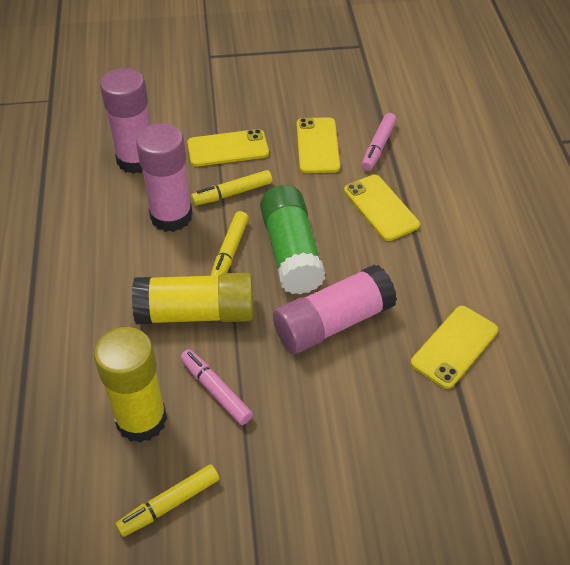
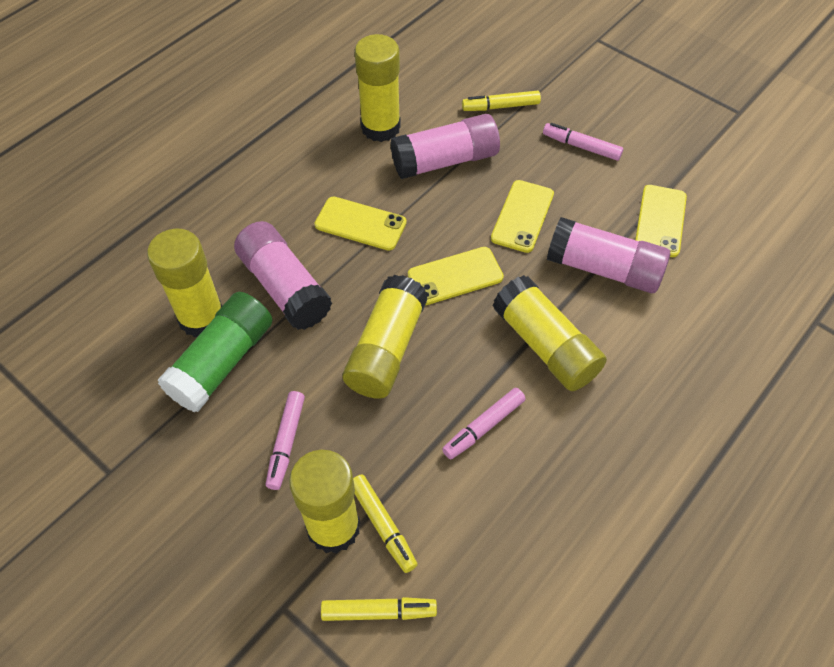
pink marker: [180,349,253,425] [362,113,397,171] = 2 -> [266,391,305,490] [442,388,525,459] [543,123,623,161] = 3
yellow glue stick: [94,327,167,443] [132,273,254,324] = 2 -> [147,229,222,337] [289,450,360,554] [343,275,428,399] [354,34,401,142] [493,275,607,391] = 5

